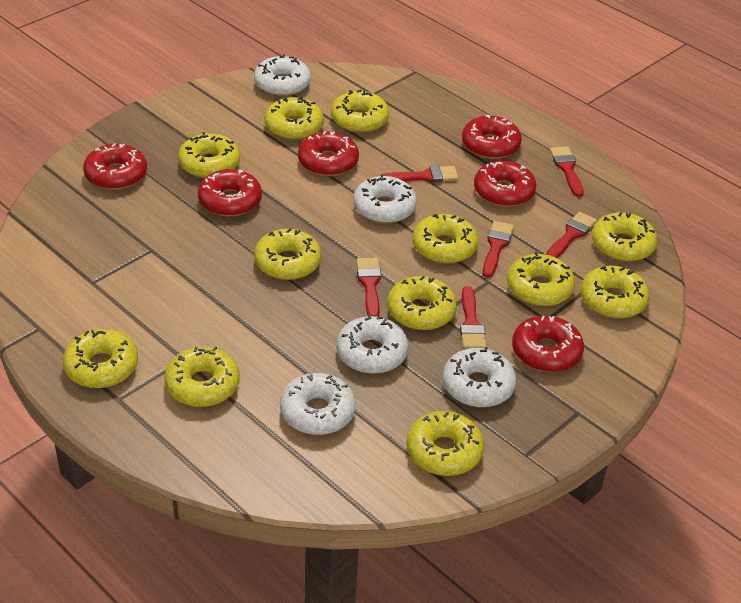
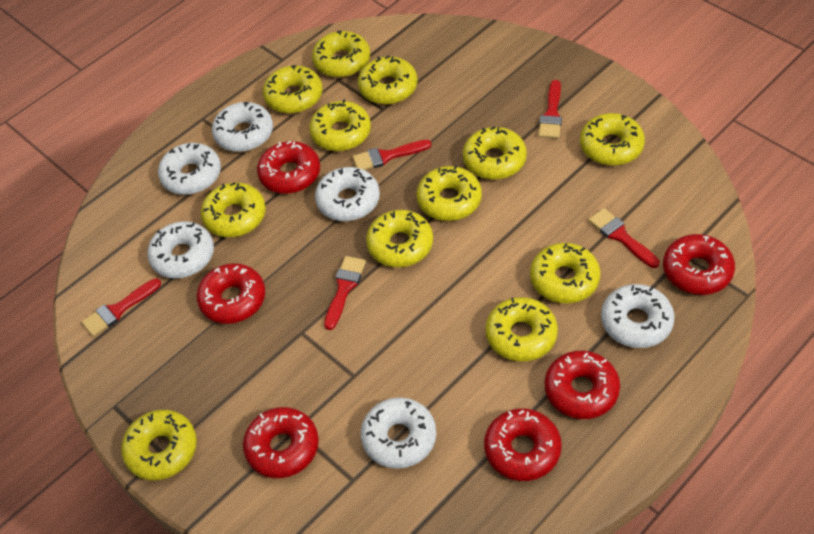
red brush: [356,258,381,317] [383,166,458,183] [460,286,487,349] [482,221,514,278] [546,212,597,258] [550,147,584,197] = 6 -> [81,278,161,337] [324,256,366,330] [352,140,431,170] [538,80,562,139] [588,208,659,268] = 5
white donut: [254,55,311,96] [280,373,356,435] [336,315,408,374] [353,174,417,224] [442,347,516,407] = 5 -> [147,221,214,279] [158,143,221,195] [212,102,273,152] [315,167,380,221] [361,397,436,469] [601,284,674,348] = 6

